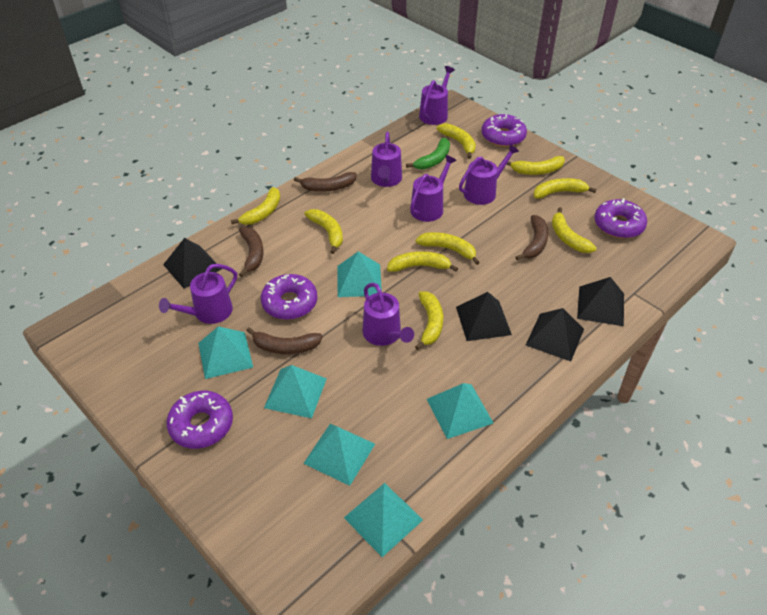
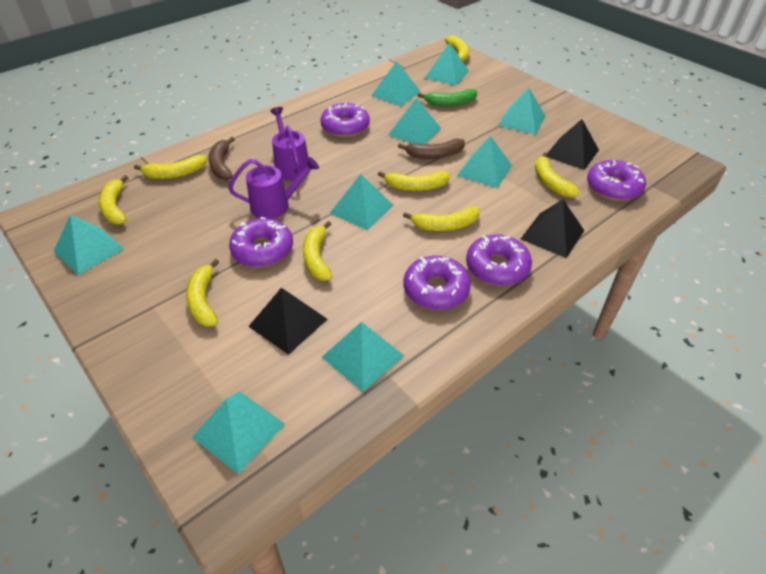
black pyramid: [163,238,222,289] [456,292,512,341] [526,308,584,361] [577,277,624,326] = 4 -> [248,288,328,355] [521,200,585,258] [547,119,599,170] = 3
brown banana: [239,227,264,277] [246,327,323,354] [294,172,357,192] [516,215,549,260] = 4 -> [208,137,235,180] [398,139,465,159] = 2
purple donut: [167,391,233,449] [261,274,317,320] [482,114,527,147] [595,198,647,238] = 4 -> [229,217,293,267] [320,103,370,137] [404,256,471,310] [466,235,532,286] [587,160,646,201] = 5
purple watering can: [159,264,237,324] [362,283,414,346] [371,132,402,187] [410,155,457,222] [419,66,455,125] [459,144,519,205] = 6 -> [228,157,319,219] [270,107,310,181] = 2
turquoise pyramid: [198,326,253,379] [264,365,327,418] [303,423,375,486] [338,251,382,297] [344,483,423,557] [427,383,493,439] = 6 -> [53,215,125,275] [192,391,285,474] [322,322,404,392] [330,174,393,230] [371,61,421,106] [388,98,441,144] [425,43,469,86] [457,136,512,188] [498,88,545,135] = 9
yellow banana: [231,187,280,225] [304,209,343,254] [387,251,458,272] [415,291,443,350] [416,232,480,265] [437,123,476,159] [506,156,565,175] [534,178,596,199] [552,207,597,253] = 9 -> [99,175,128,225] [134,155,207,179] [186,259,219,327] [303,221,333,281] [378,171,450,191] [403,206,480,231] [445,35,469,62] [535,152,580,197] = 8

